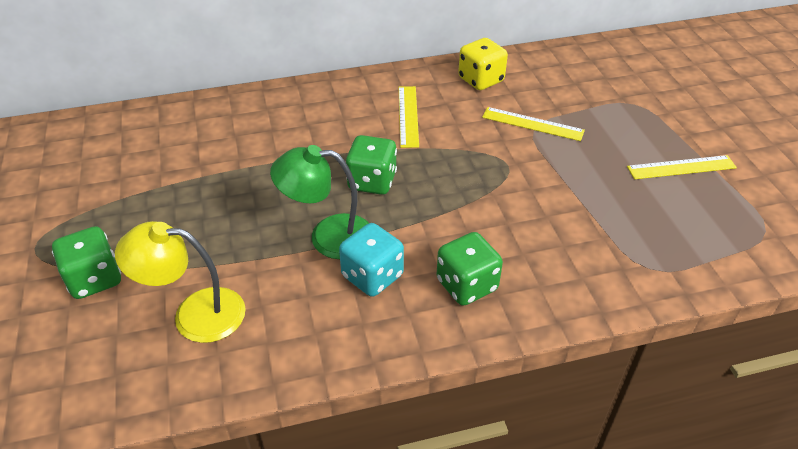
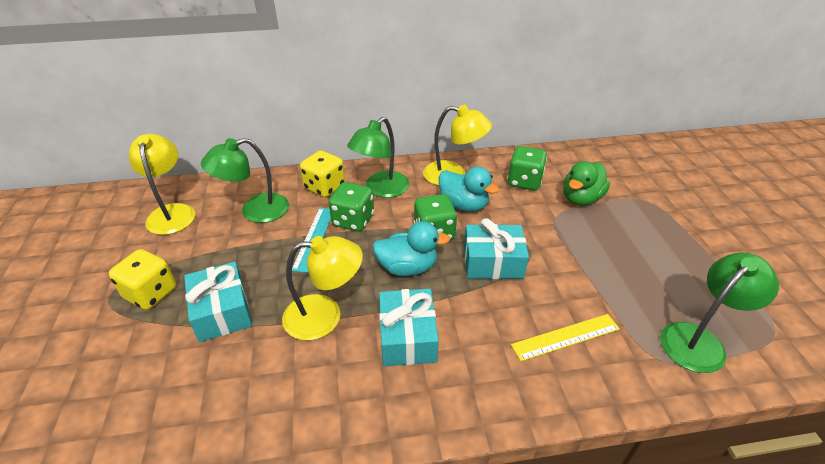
green duck: none = 0 -> [563,161,610,206] = 1
green lamp: [270,145,369,259] = 1 -> [201,138,289,223] [347,117,409,198] [660,252,779,373] = 3
turquoise dice: [339,223,404,297] = 1 -> none = 0
turquoise duck: none = 0 -> [372,221,450,276] [439,166,499,212] = 2
turquoise gift: none = 0 -> [184,262,252,342] [379,289,439,366] [464,218,529,279] = 3
turquoise ruler: none = 0 -> [292,208,331,273] = 1
yellow dice: [458,38,508,90] = 1 -> [109,249,176,310] [300,150,345,197] = 2
yellow lamp: [115,221,246,343] = 1 -> [129,134,196,235] [282,236,363,340] [423,105,492,186] = 3
yellow ruler: [399,86,419,148] [482,107,585,141] [627,155,737,179] = 3 -> [511,314,620,361] = 1

